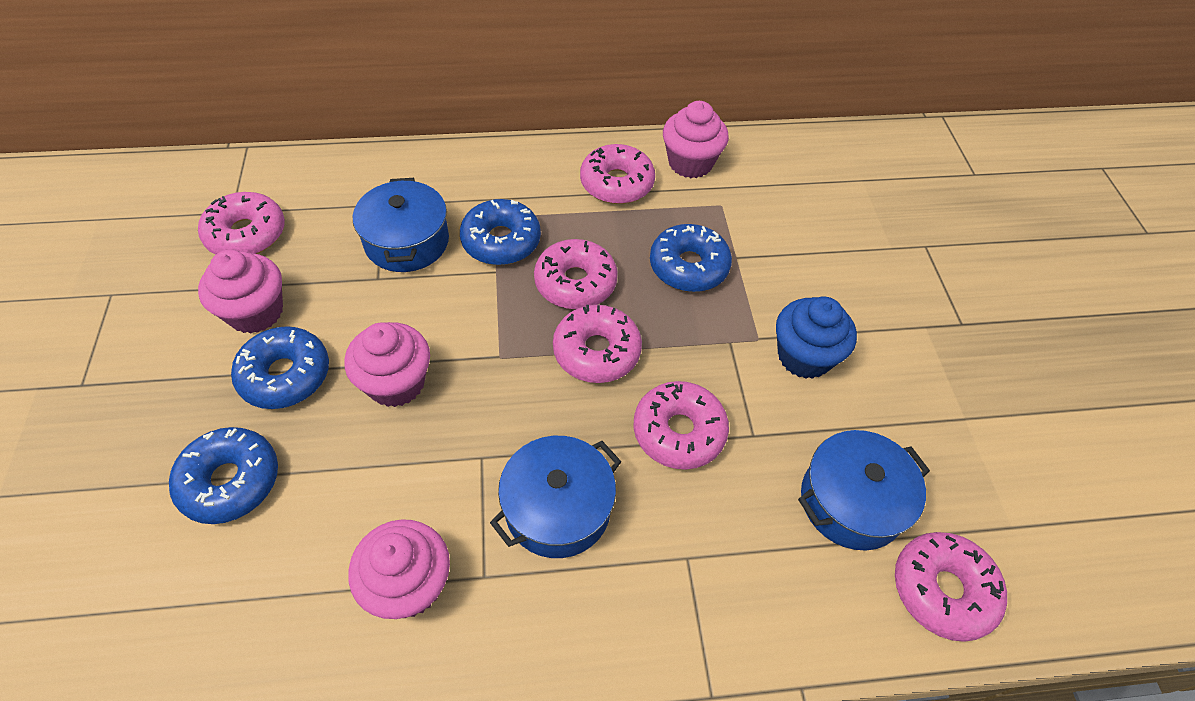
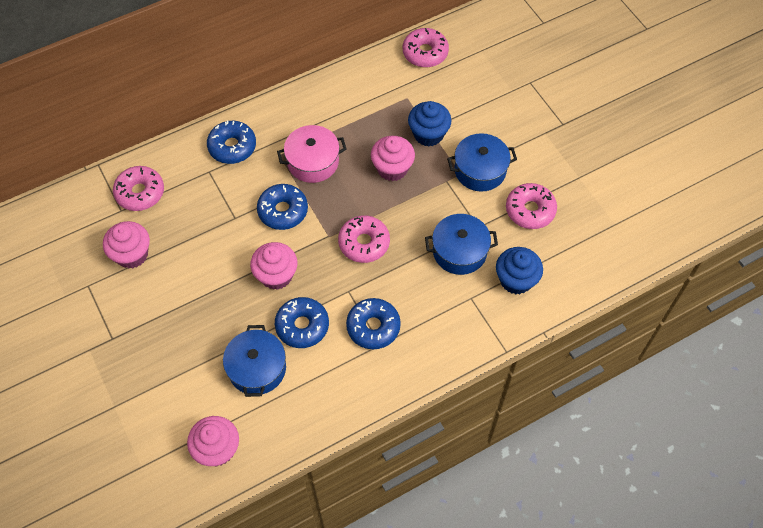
blue cupcake: [776,297,857,379] = 1 -> [408,101,451,147] [496,247,543,294] = 2
pink donut: [198,192,285,254] [534,239,618,309] [553,305,642,383] [580,144,655,204] [633,381,729,470] [895,532,1007,642] = 6 -> [113,166,164,211] [338,215,390,263] [403,28,449,67] [506,183,557,229] = 4
pink pot: none = 0 -> [277,125,347,183] = 1

